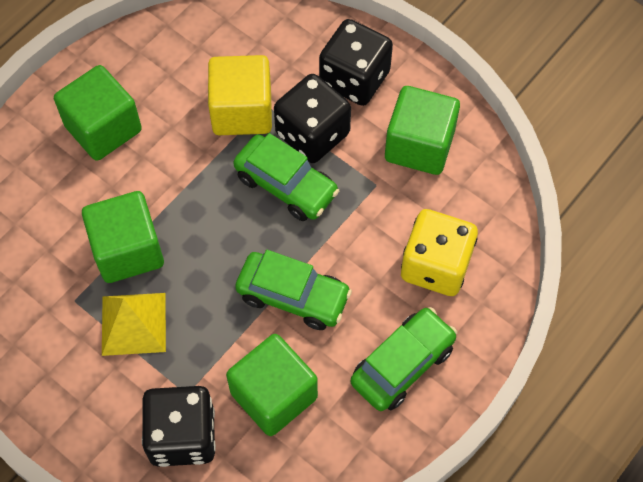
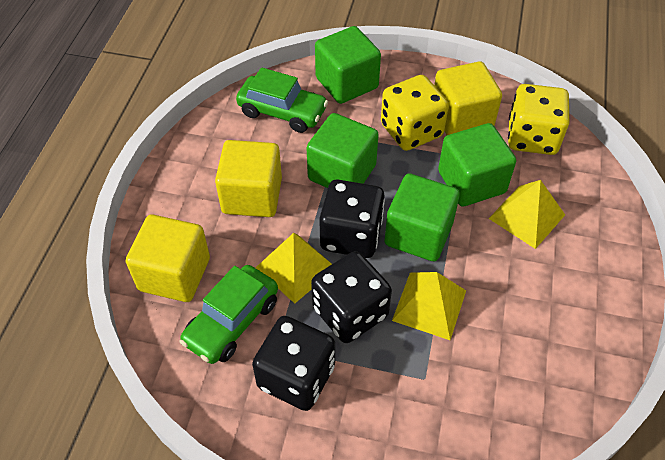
green car: [233,133,339,221] [235,250,352,330] [351,307,457,411] = 3 -> [179,265,278,364] [236,67,328,133] = 2
yellow cube: [208,55,272,135] = 1 -> [126,215,210,302] [215,140,282,217] [434,62,502,135] = 3
yellow dice: [401,209,478,296] = 1 -> [381,75,449,151] [508,84,569,155] = 2
yellow pyramid: [102,293,166,356] = 1 -> [255,233,332,304] [392,272,466,340] [489,180,565,249] = 3

